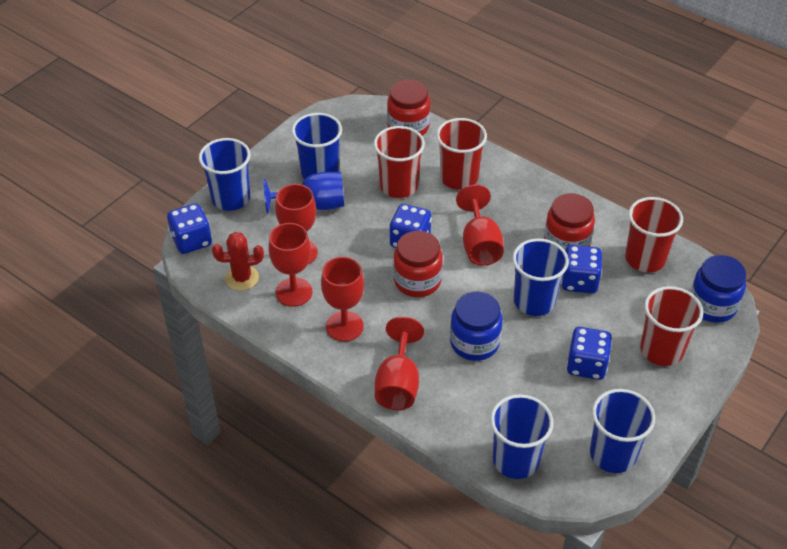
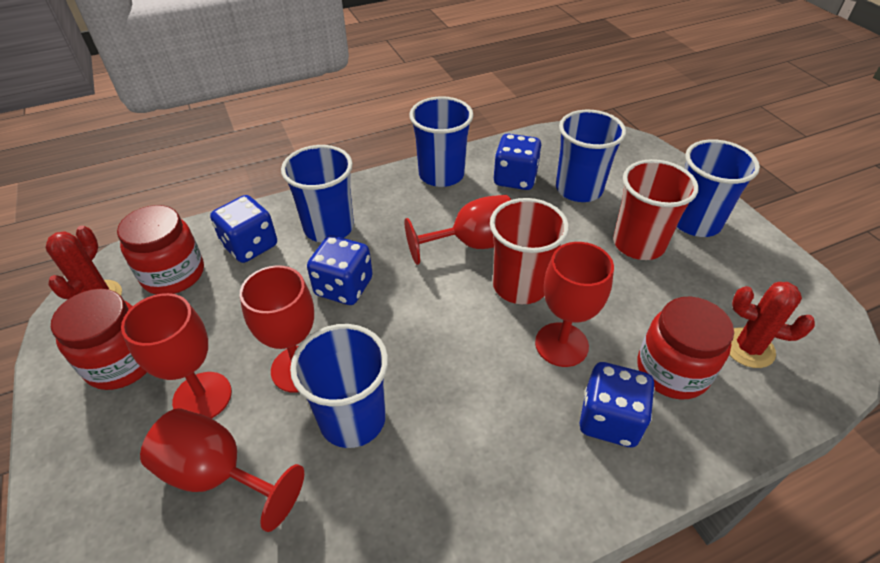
blue goblet: [264,172,344,214] = 1 -> none = 0
blue jar: [450,292,503,361] [690,255,746,323] = 2 -> none = 0
red cactus: [212,232,264,291] = 1 -> [46,226,122,299] [730,282,815,368] = 2
red cup: [374,126,425,198] [436,118,487,190] [625,197,683,273] [640,286,703,366] = 4 -> [490,198,569,304] [613,159,699,260] = 2

